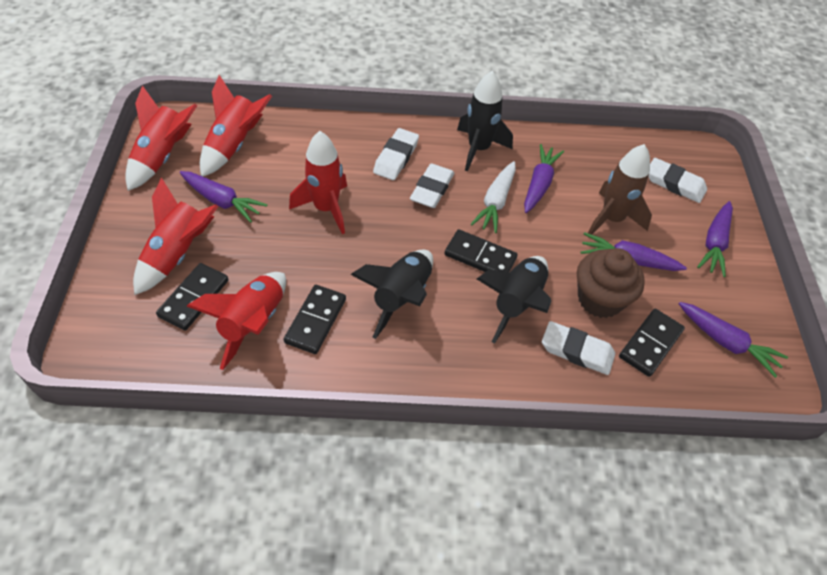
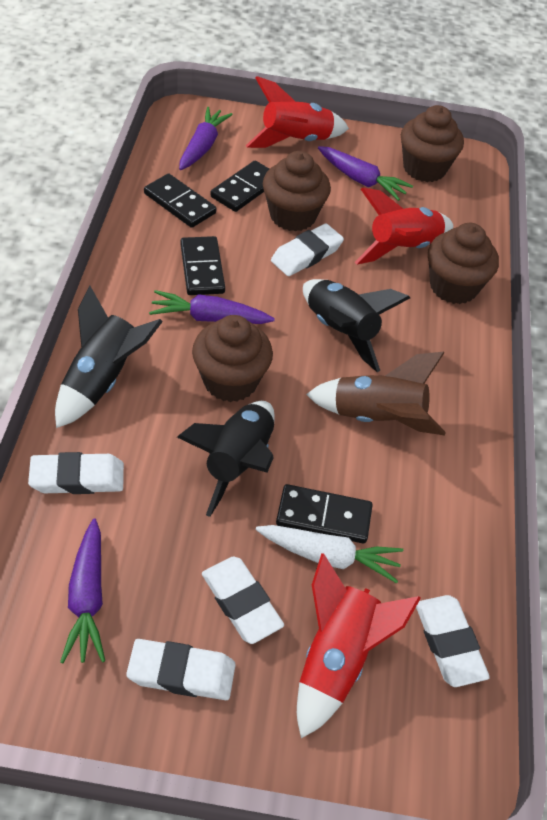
brown cupcake: [577,248,645,318] = 1 -> [192,315,273,402] [263,151,331,232] [401,105,464,182] [428,223,499,304] = 4
purple carrot: [180,171,267,223] [524,144,564,213] [580,232,687,271] [679,302,788,378] [697,201,733,277] = 5 -> [60,518,105,663] [149,290,275,324] [179,107,233,170] [318,146,413,201] = 4
red rocket: [125,85,197,191] [133,177,219,295] [187,272,286,370] [200,75,272,177] [289,131,347,234] = 5 -> [246,76,349,148] [297,553,421,738] [355,187,453,264] = 3
white eraser: [373,128,419,180] [410,164,454,208] [542,321,615,375] [648,158,707,203] = 4 -> [28,452,124,494] [126,639,236,700] [202,556,284,644] [271,223,344,276] [416,595,490,687] = 5

